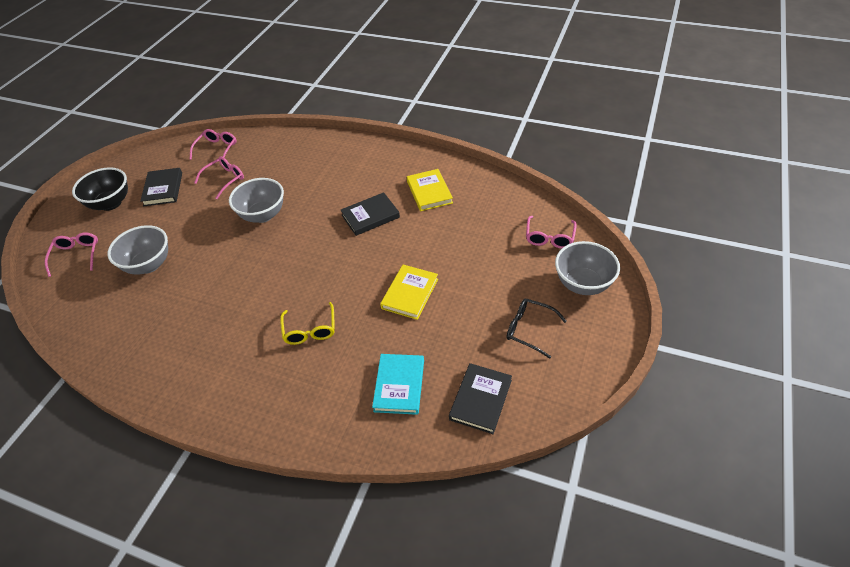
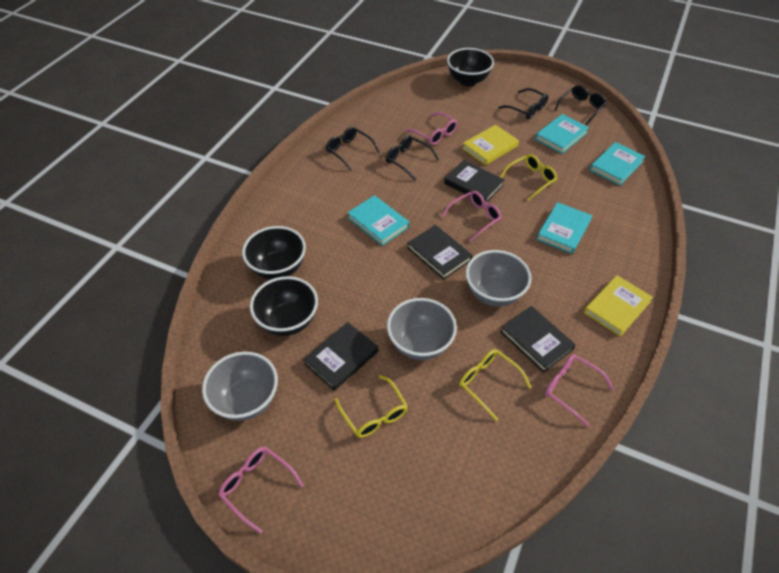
black book: [140,168,182,207] [341,192,400,236] [449,363,512,434] = 3 -> [303,322,378,391] [407,225,473,280] [444,160,505,202] [500,306,576,373] = 4
black bowl: [72,167,128,211] = 1 -> [242,226,306,280] [250,276,318,336] [447,48,494,87] = 3
black glasses: [506,298,567,359] = 1 -> [326,127,380,171] [386,135,439,180] [498,88,548,119] [555,85,607,125] = 4
turquoise book: [372,354,424,415] = 1 -> [347,195,409,246] [535,114,589,154] [536,202,592,254] [590,142,646,186] = 4
yellow glasses: [280,302,335,345] = 1 -> [334,375,408,438] [459,349,532,421] [500,154,558,201] = 3

